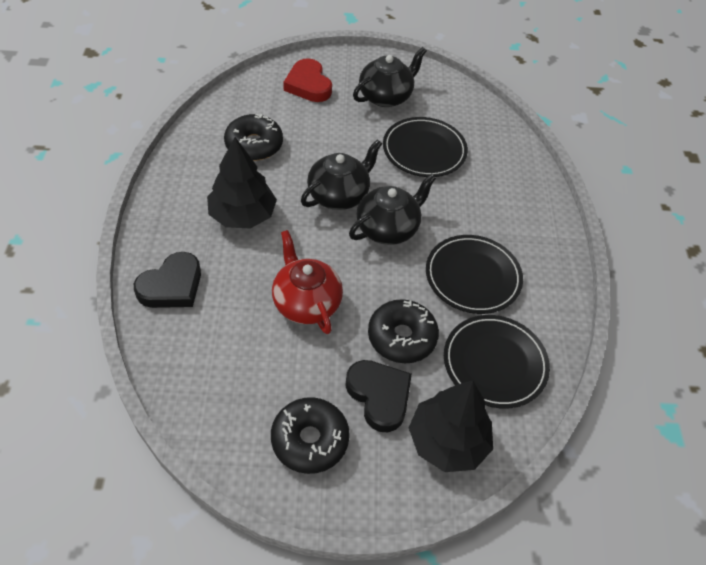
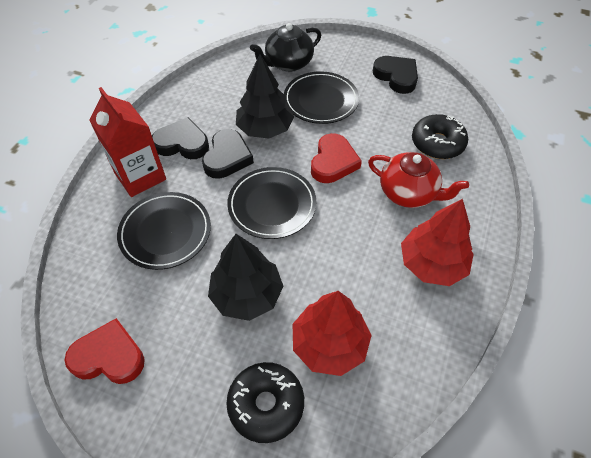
black donut: [224,114,283,161] [271,397,350,474] [368,299,439,363] = 3 -> [226,362,304,443] [412,114,468,159] = 2
black heart: [134,252,201,308] [345,360,412,432] = 2 -> [152,117,209,159] [202,129,254,179] [373,56,418,94] = 3
black teapot: [301,139,382,210] [349,174,436,245] [353,47,427,107] = 3 -> [250,23,321,72] = 1
red carton: none = 0 -> [89,87,166,197] = 1
red heart: [283,58,332,102] = 1 -> [65,318,145,384] [311,133,362,183] = 2
red tree: none = 0 -> [293,291,372,376] [401,199,474,286] = 2

